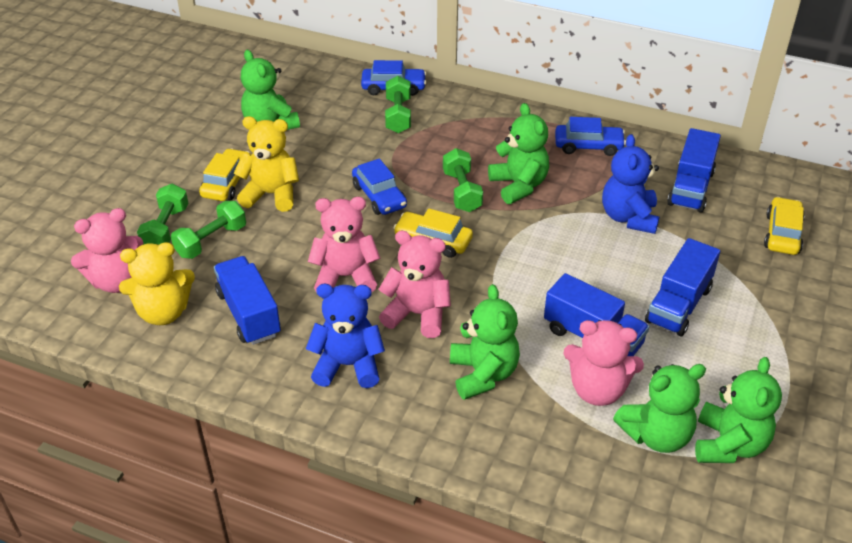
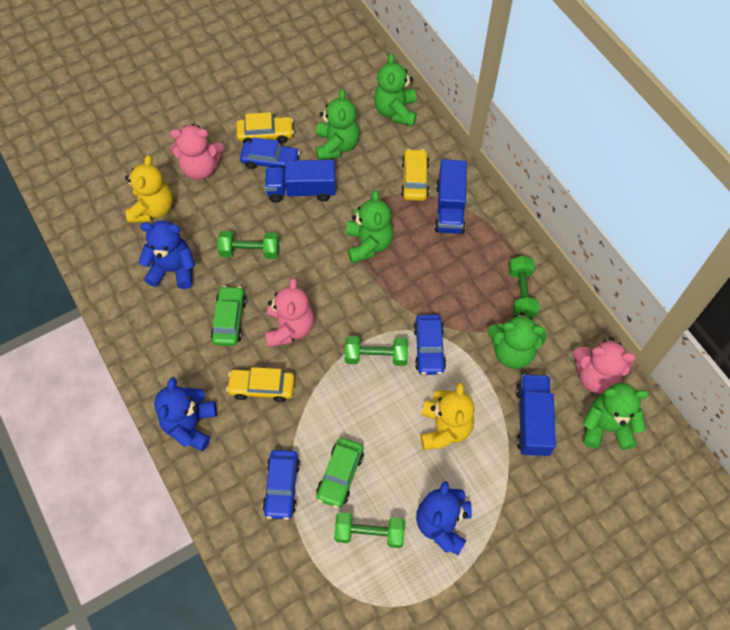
blue teddy bear: [306,284,385,388] [602,134,659,234] = 2 -> [138,221,195,289] [154,377,217,451] [416,481,472,555] = 3
blue truck: [214,256,281,345] [544,273,649,356] [645,238,720,336] [667,128,721,212] = 4 -> [265,160,336,203] [434,159,467,234] [516,374,556,457] = 3
green car: none = 0 -> [211,286,246,346] [316,438,364,508] = 2
pink teddy bear: [71,208,143,293] [308,197,381,293] [378,231,451,338] [563,320,644,406] = 4 -> [170,124,224,180] [265,278,314,347] [573,337,636,394] = 3

